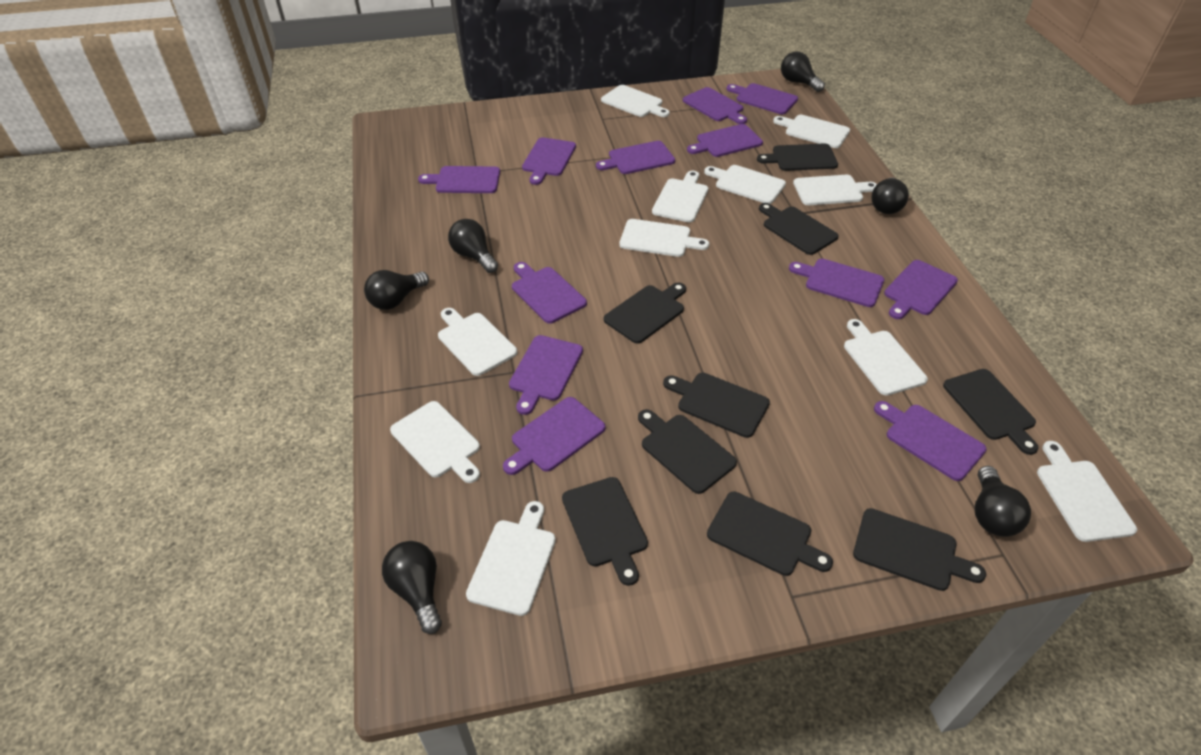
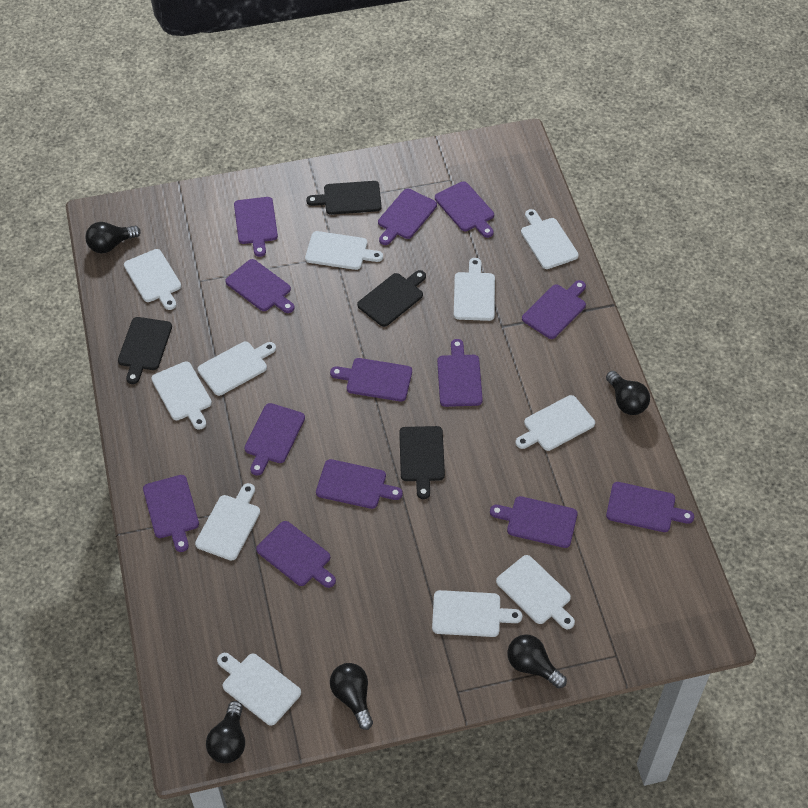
black cutting board: [562,477,648,586] [604,282,686,344] [638,409,737,494] [663,373,770,438] [707,492,833,576] [757,144,838,171] [759,203,839,255] [853,508,986,591] [943,369,1039,455] = 9 -> [118,317,172,384] [306,181,382,215] [357,270,426,327] [399,426,445,499] = 4
black light bulb: [364,270,429,310] [382,541,442,634] [448,219,498,273] [781,52,825,92] [872,178,909,214] [975,466,1031,537] = 6 -> [85,222,141,253] [206,701,245,763] [330,663,373,730] [507,634,567,688] [606,371,650,415] = 5
purple cutting board: [418,166,500,193] [503,397,606,475] [509,335,583,415] [512,262,587,324] [522,137,576,185] [596,141,675,174] [683,87,747,124] [687,124,763,157] [726,83,798,114] [789,259,884,307] [874,401,987,481] [884,260,958,319] = 12 -> [143,475,199,552] [225,259,295,313] [234,197,278,257] [244,403,305,476] [256,521,336,588] [316,459,403,509] [330,358,412,402] [378,189,437,245] [435,181,494,238] [437,339,483,407] [490,496,578,548] [522,280,586,339] [606,482,694,532] = 13

